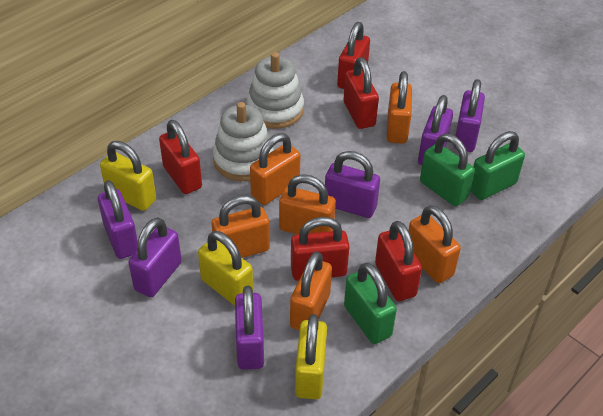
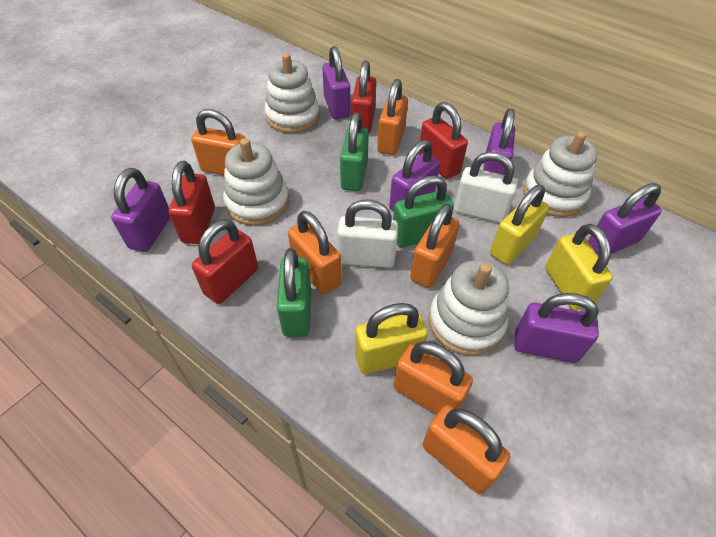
red padlock: [159,120,202,194] [291,217,350,281] [337,22,370,89] [343,57,379,129] [375,221,422,301] = 5 -> [169,161,215,244] [192,219,258,304] [352,60,376,134] [419,102,468,179] = 4
white padlock: none = 0 -> [337,199,398,268] [454,152,518,223] = 2
white stacking toy: [213,102,274,181] [247,52,304,129] = 2 -> [223,138,289,226] [264,53,320,133] [429,260,509,356] [523,131,597,217] = 4

